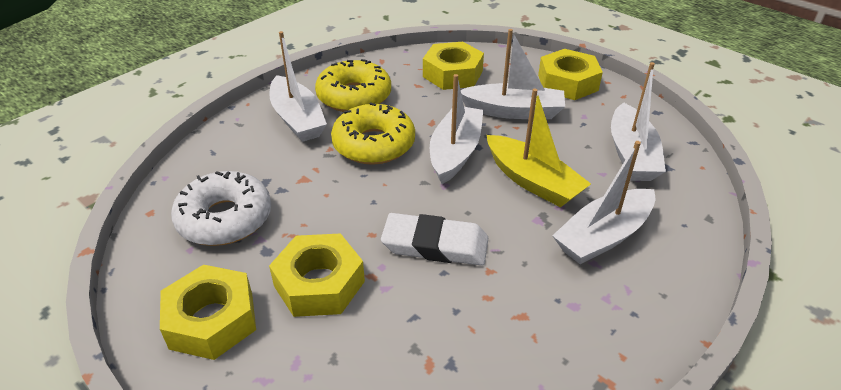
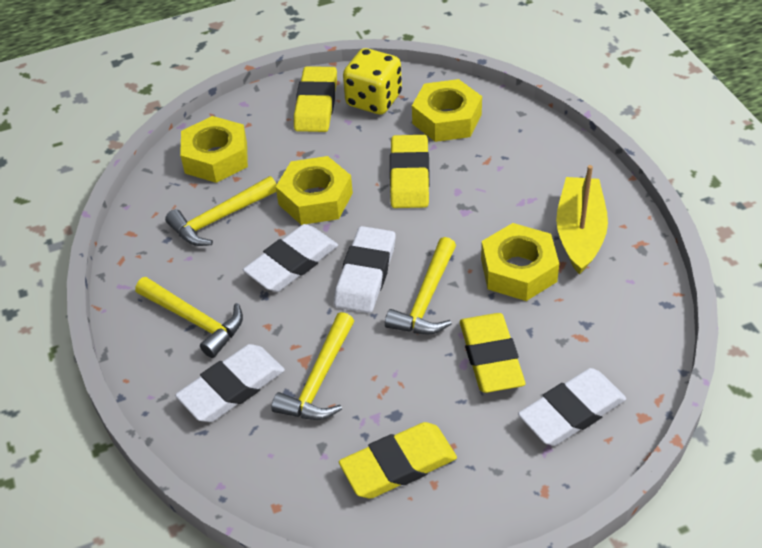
white boat: [269,31,327,142] [430,74,483,184] [461,29,565,119] [552,141,655,264] [611,62,666,181] = 5 -> none = 0
white donut: [171,171,271,246] = 1 -> none = 0
white eraser: [381,213,488,266] = 1 -> [175,344,285,422] [243,224,338,292] [334,226,396,313] [518,368,626,446] = 4
yellow dice: none = 0 -> [343,48,402,114] = 1
yellow donut: [315,59,391,112] [331,102,415,165] = 2 -> none = 0
yellow eraser: none = 0 -> [294,66,337,132] [339,422,457,499] [390,135,430,208] [460,313,525,393] = 4
yellow hammer: none = 0 -> [135,277,243,358] [165,176,277,246] [271,312,354,420] [385,237,456,335] = 4

